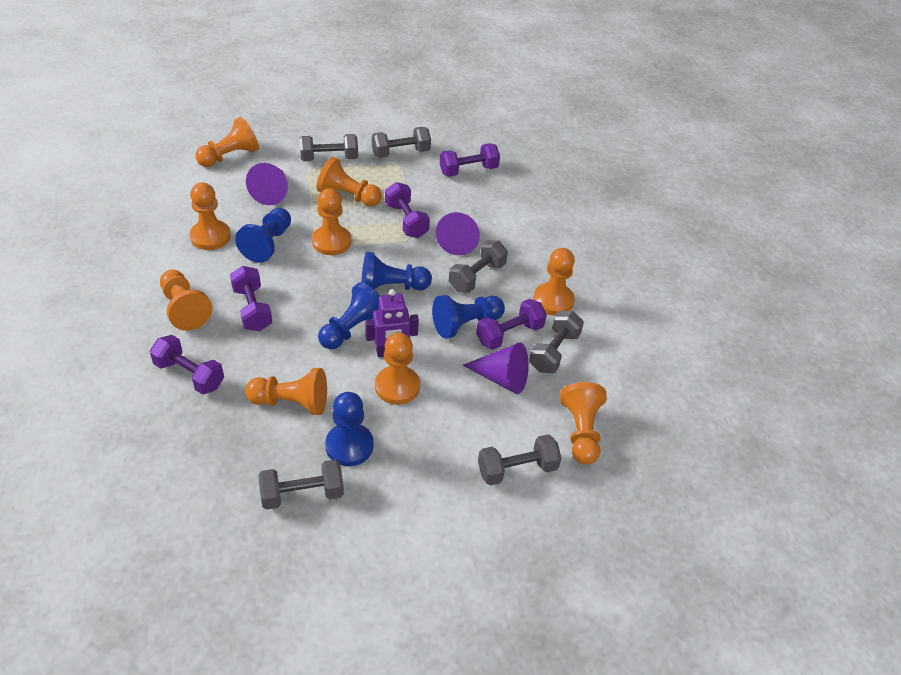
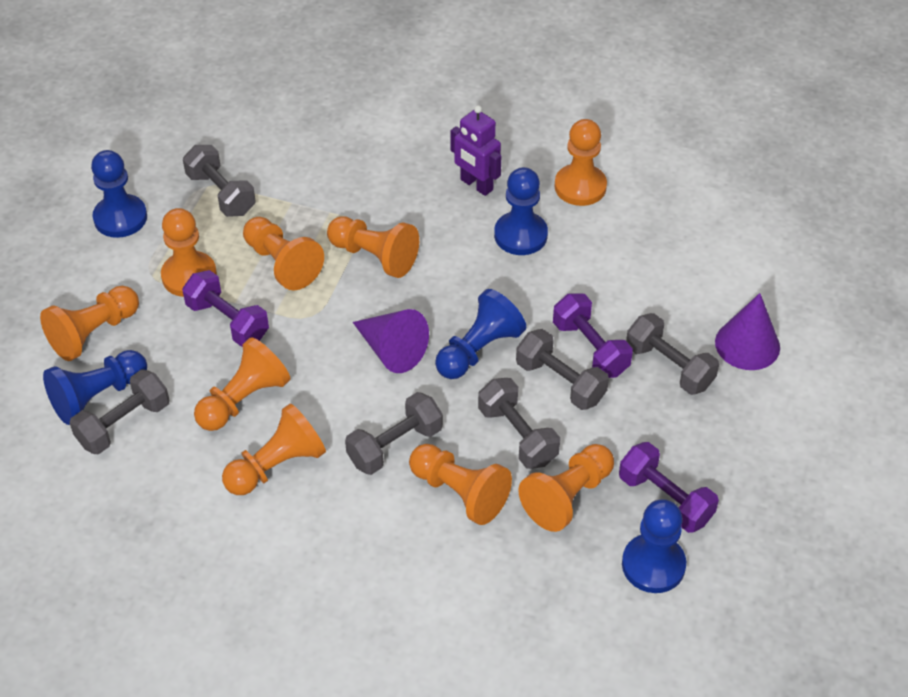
purple cone: [246,163,288,205] [436,212,480,255] [463,343,529,394] = 3 -> [353,309,429,373] [715,293,780,370] = 2
purple dumbbell: [150,335,224,395] [230,266,272,331] [385,182,430,238] [440,143,500,177] [476,299,547,350] = 5 -> [182,270,269,347] [553,293,633,378] [619,442,719,533] = 3

